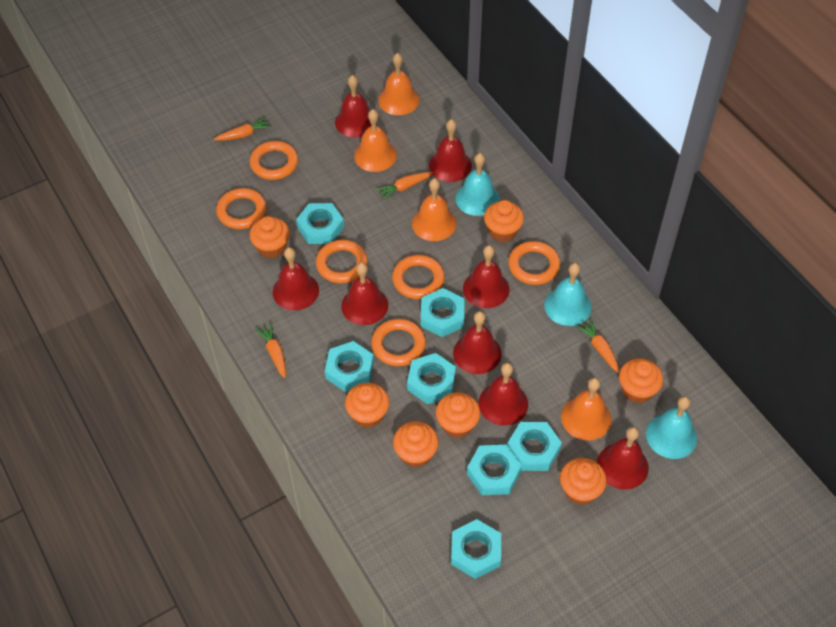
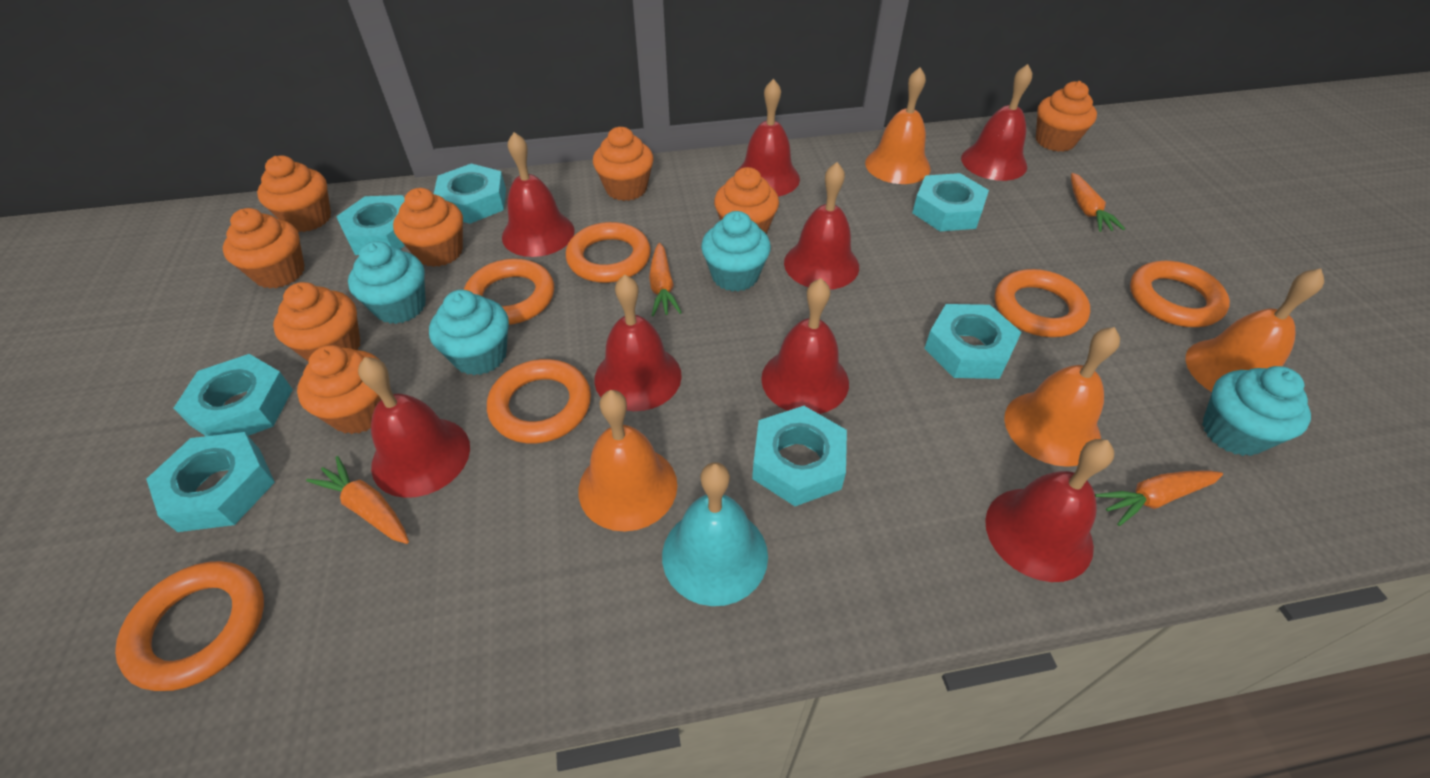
orange cupcake: [249,216,290,259] [345,383,389,428] [393,421,439,468] [436,392,480,438] [484,200,524,242] [560,458,607,505] [619,358,663,403] = 7 -> [222,208,305,289] [257,156,331,232] [273,282,360,361] [297,345,381,434] [393,188,463,267] [593,127,654,201] [714,167,779,234] [1036,81,1097,152] = 8
turquoise bell: [456,153,500,216] [544,263,592,326] [646,396,697,459] = 3 -> [662,462,768,606] = 1
turquoise cupcake: none = 0 -> [348,241,426,324] [429,290,509,375] [701,211,771,292] [1202,366,1311,456] = 4

